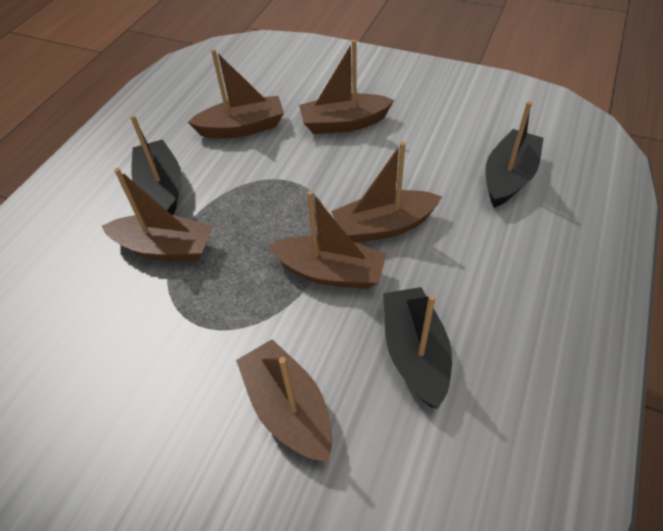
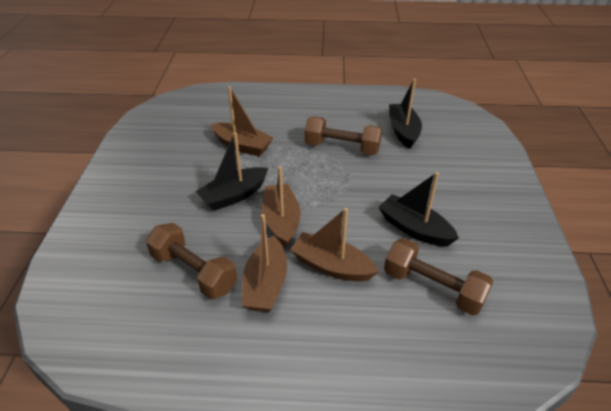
brown boat: [102,168,213,261] [188,49,284,139] [236,339,332,462] [268,191,387,289] [299,40,394,134] [331,141,442,243] = 6 -> [211,86,273,156] [242,214,287,312] [262,166,301,247] [290,208,379,282] = 4
brown dumbbell: none = 0 -> [146,223,237,299] [304,117,382,155] [384,238,493,315] = 3

